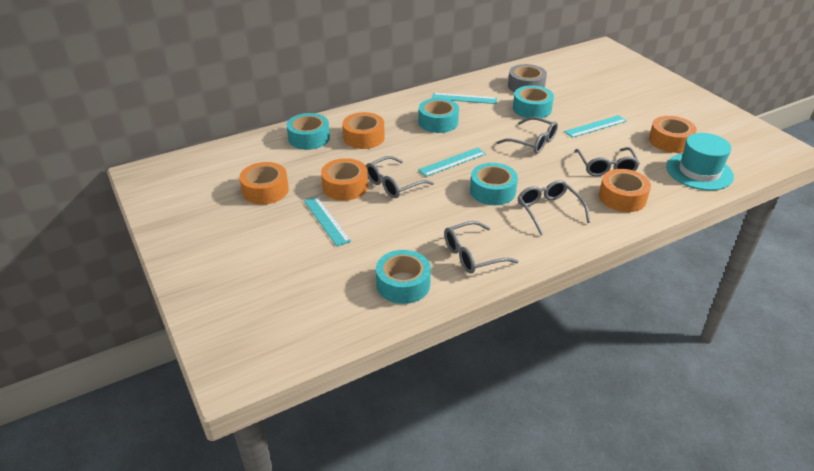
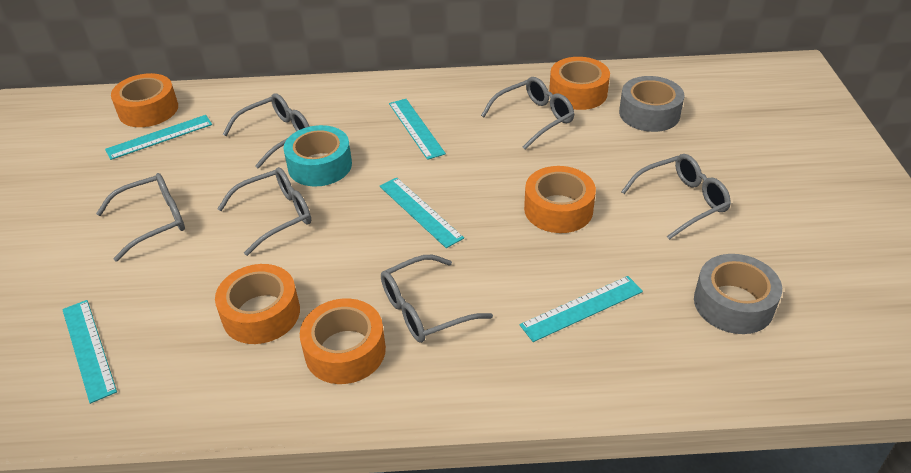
grey glasses: [366,156,434,198] [444,221,519,274] [497,117,558,154] [517,180,590,235] [574,147,640,176] = 5 -> [96,173,185,262] [217,167,311,256] [222,93,310,169] [381,255,493,343] [481,77,574,150] [621,154,731,240] = 6
grey tape: [508,64,547,93] = 1 -> [619,76,684,132] [694,254,782,334] = 2
turquoise hat: [666,133,734,191] = 1 -> none = 0
turquoise ruler: [304,196,351,246] [418,147,486,177] [432,93,497,104] [564,115,627,138] = 4 -> [62,300,117,404] [105,115,212,160] [380,177,464,248] [389,99,446,160] [520,276,643,342] = 5
turquoise tape: [287,113,330,150] [376,250,431,304] [418,98,459,133] [470,163,518,205] [513,85,554,118] = 5 -> [283,125,352,186] = 1

